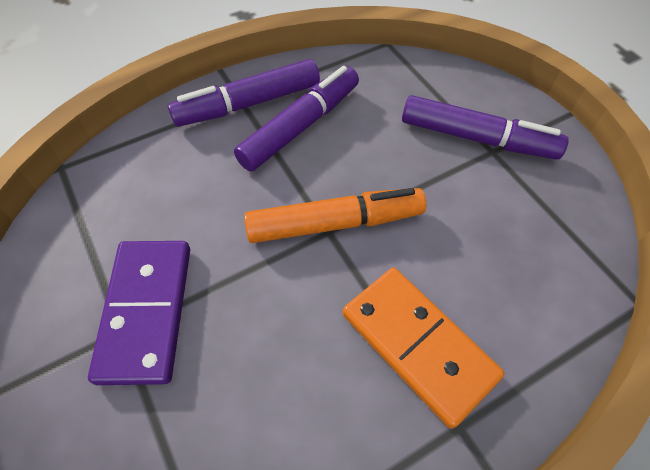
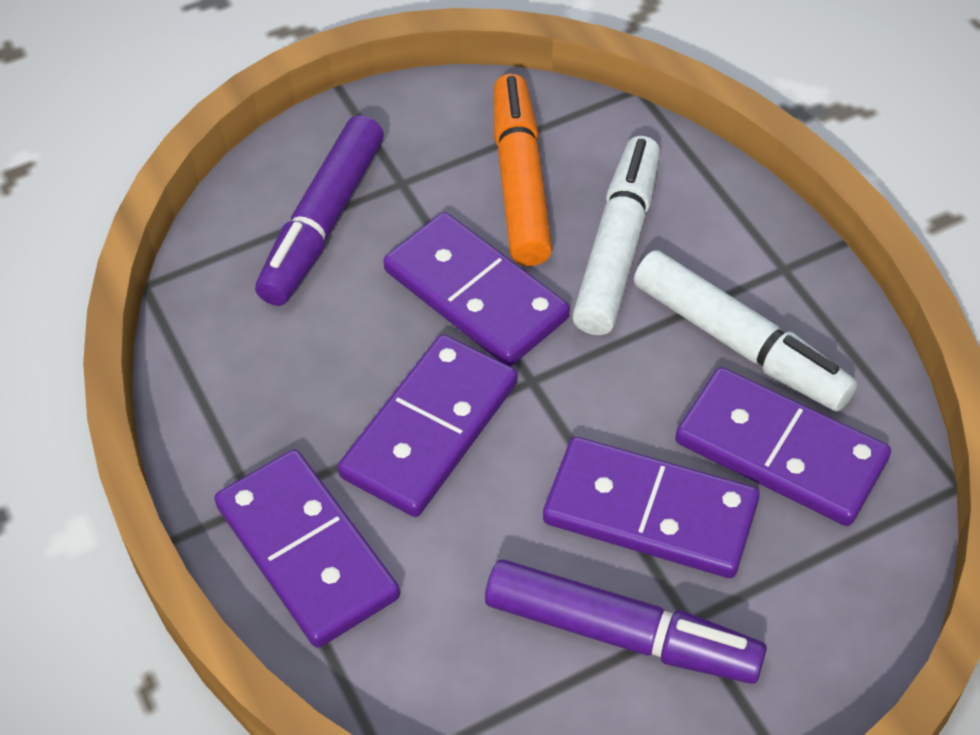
orange domino: [343,268,504,429] = 1 -> none = 0
purple domino: [88,241,190,385] = 1 -> [214,449,400,648] [338,334,518,517] [383,212,570,366] [543,437,760,578] [675,367,891,526] = 5
purple marker: [168,59,320,127] [234,66,359,172] [402,95,568,160] = 3 -> [255,115,384,306] [485,560,767,684] = 2
white marker: none = 0 -> [572,136,660,335] [634,250,857,412] = 2

